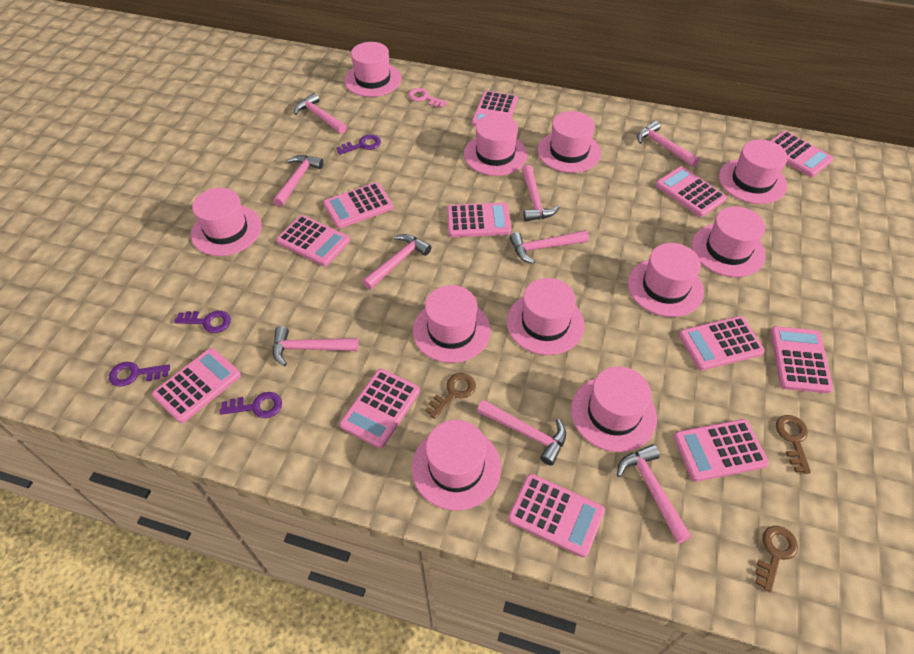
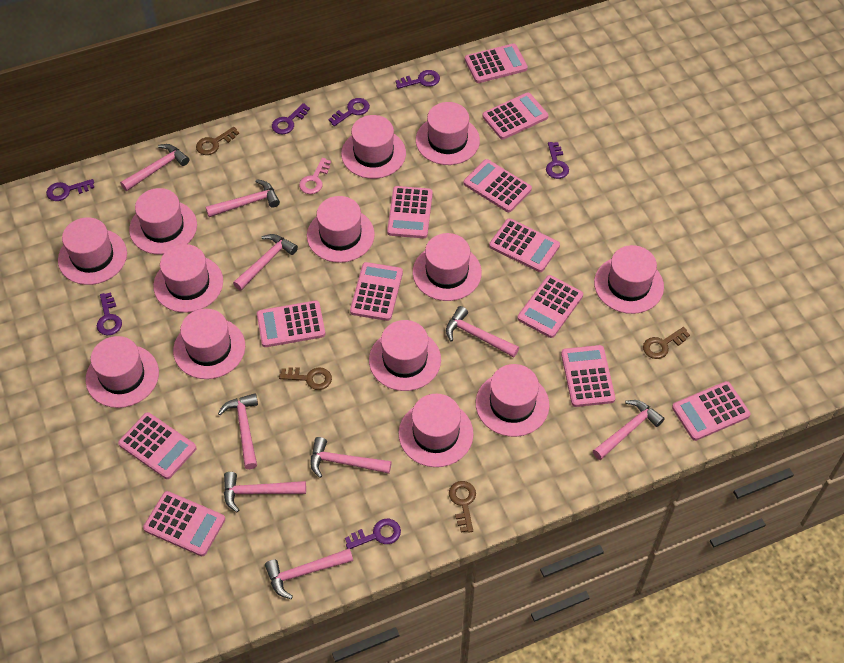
brown key: [425,373,476,419] [755,526,798,592] [776,415,811,474] = 3 -> [196,127,239,155] [279,367,332,390] [449,481,476,533] [643,327,690,359] = 4
pink hat: [191,188,262,256] [344,42,401,97] [412,420,501,510] [413,285,491,363] [464,114,527,176] [507,278,585,355] [538,111,601,173] [571,367,657,452] [628,243,704,317] [692,206,766,277] [719,139,788,204] = 11 -> [58,217,127,285] [85,336,159,408] [129,188,197,255] [153,244,223,313] [173,309,245,379] [307,196,375,263] [341,115,406,179] [369,320,441,391] [398,394,474,467] [413,233,482,301] [416,102,480,165] [476,364,550,437] [594,245,664,314] = 13
purple key: [109,362,170,387] [174,311,231,333] [220,392,282,418] [336,134,381,155] = 4 -> [46,179,94,201] [97,292,122,336] [272,103,310,134] [329,98,370,126] [345,519,401,549] [396,70,440,89] [546,142,569,179] = 7

